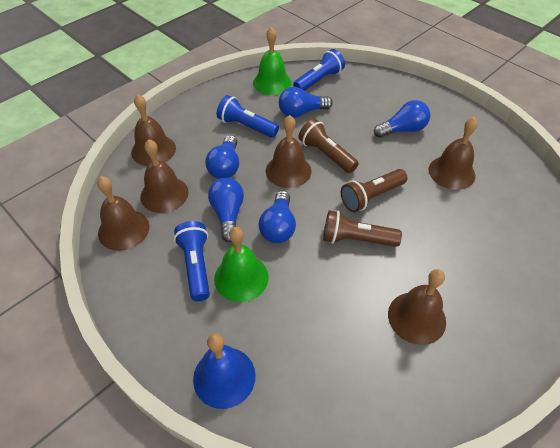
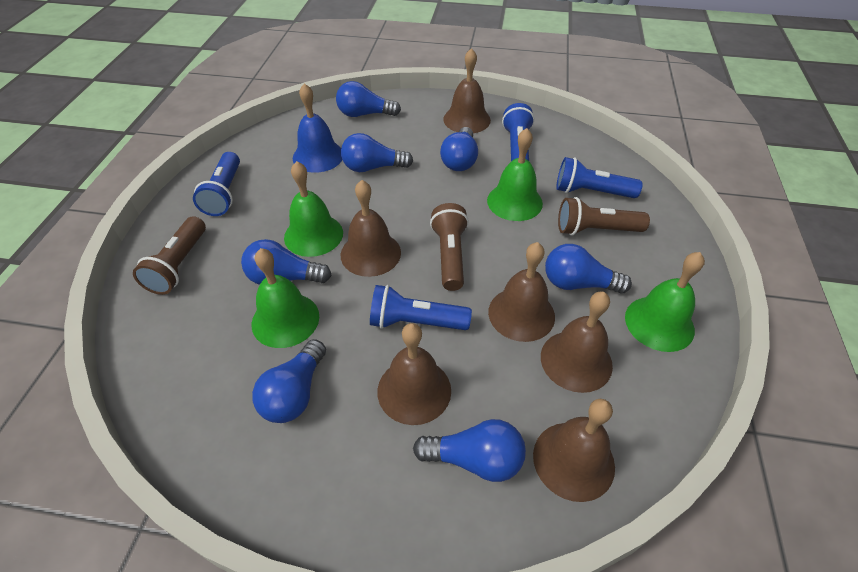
blue flashlight: [174,221,210,301] [217,95,279,138] [293,49,345,91] = 3 -> [193,152,240,216] [370,285,472,330] [502,103,534,161] [556,157,643,198] = 4
blue light bulb: [205,135,239,179] [208,177,244,242] [258,191,296,243] [279,87,333,118] [374,100,431,138] = 5 -> [241,239,332,285] [252,339,326,423] [336,81,401,117] [341,133,413,172] [413,419,526,482] [440,127,478,171] [545,244,632,294] = 7
green bell: [214,227,269,302] [253,27,292,95] = 2 -> [252,248,319,348] [284,161,343,257] [487,128,543,221] [625,252,705,352] = 4

